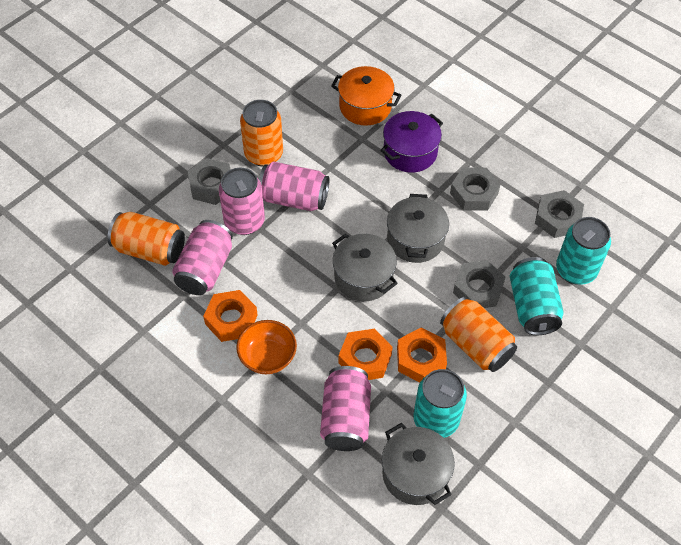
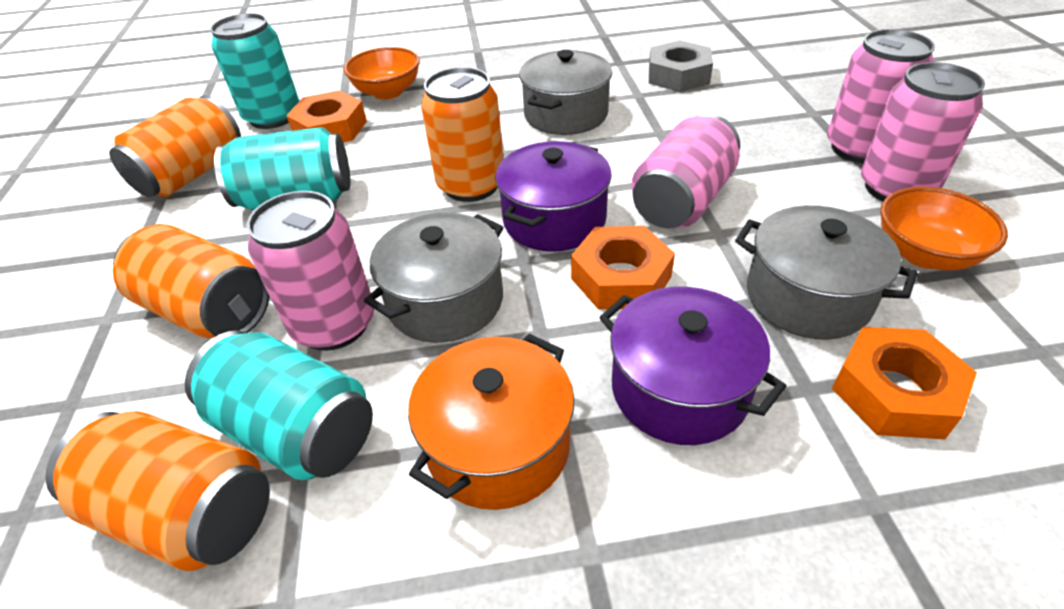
grey nut: [188,158,231,205] [450,167,501,211] [453,260,505,308] [535,190,584,238] = 4 -> [649,40,713,92] = 1
orange bowl: [236,320,297,374] = 1 -> [344,47,420,99] [880,187,1008,270] = 2
orange can: [107,212,185,266] [240,100,283,166] [440,297,517,372] = 3 -> [45,411,270,571] [109,95,241,197] [113,224,270,338] [421,67,504,202] = 4
purple pot: [380,111,443,173] = 1 -> [495,141,612,252] [599,287,787,445] = 2

